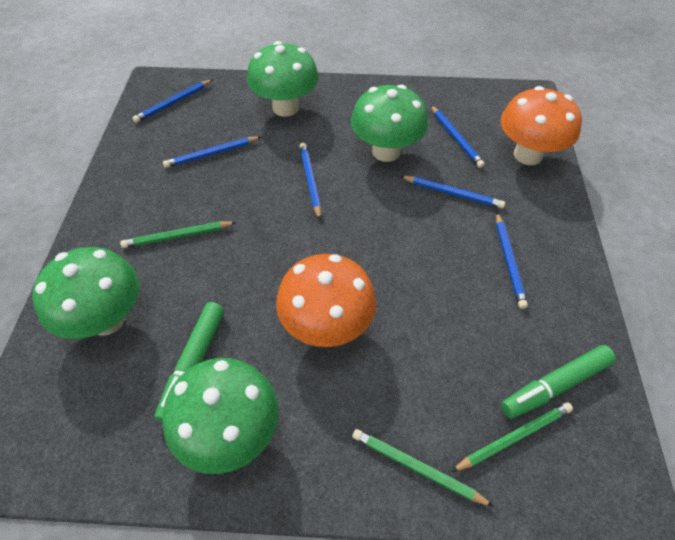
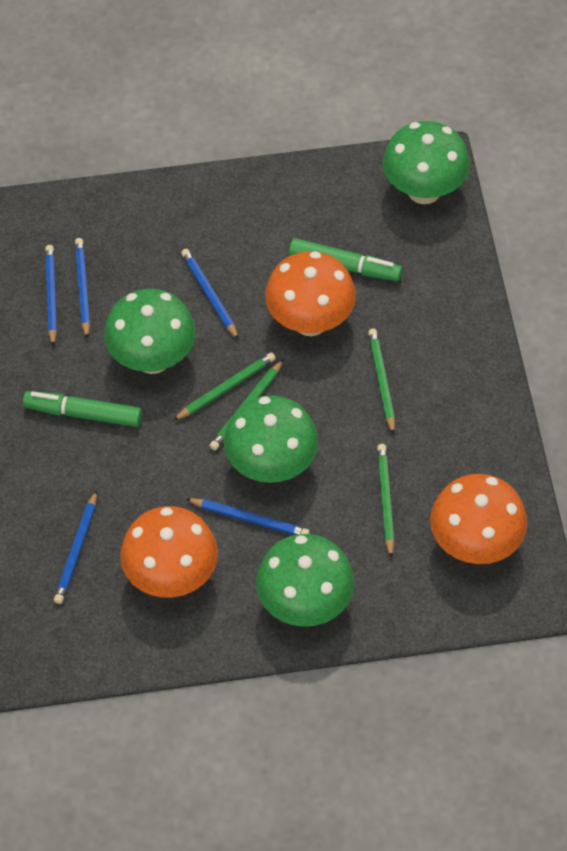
blue pencil: [133,80,212,123] [163,136,261,168] [300,143,321,220] [400,176,505,208] [431,105,485,168] [496,213,528,309] = 6 -> [45,245,57,347] [54,490,97,604] [75,238,90,338] [181,249,239,340] [186,498,310,535] = 5
green pencil: [120,221,237,248] [352,429,494,507] [451,402,573,472] = 3 -> [173,352,276,421] [209,359,284,451] [368,329,395,435] [377,444,394,558] = 4
orange mushroom: [276,254,376,347] [501,86,582,165] = 2 -> [120,506,218,598] [265,251,356,336] [430,474,528,564] = 3

